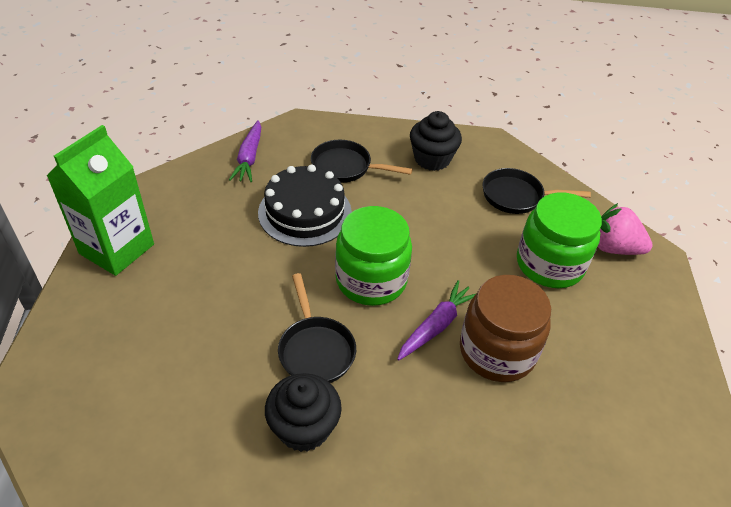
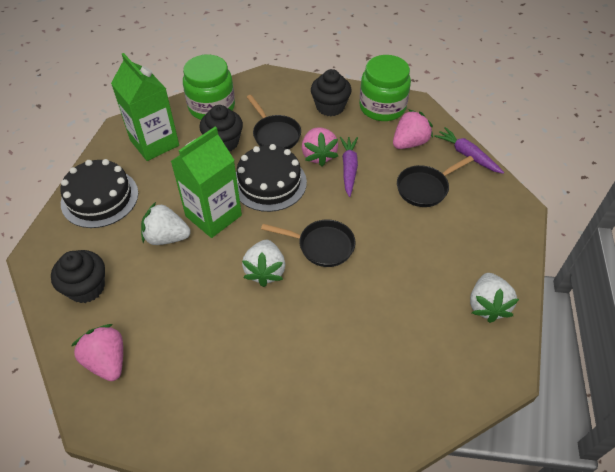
black cake: [258,165,352,247] = 1 -> [60,159,138,228] [236,144,307,212] = 2
black cupcake: [265,373,342,452] [410,111,462,171] = 2 -> [51,250,105,303] [199,105,243,151] [311,69,352,116] = 3
brown jar: [460,275,551,382] = 1 -> none = 0
green carton: [47,125,154,276] = 1 -> [111,53,179,161] [171,127,242,238] = 2
pink strawberry: [598,203,653,255] = 1 -> [71,324,123,381] [302,128,338,166] [393,109,433,149] = 3
white strawberry: none = 0 -> [141,202,191,245] [242,240,285,287] [470,273,519,323] = 3

